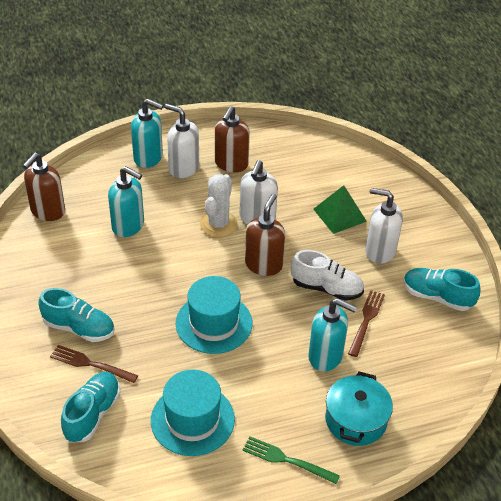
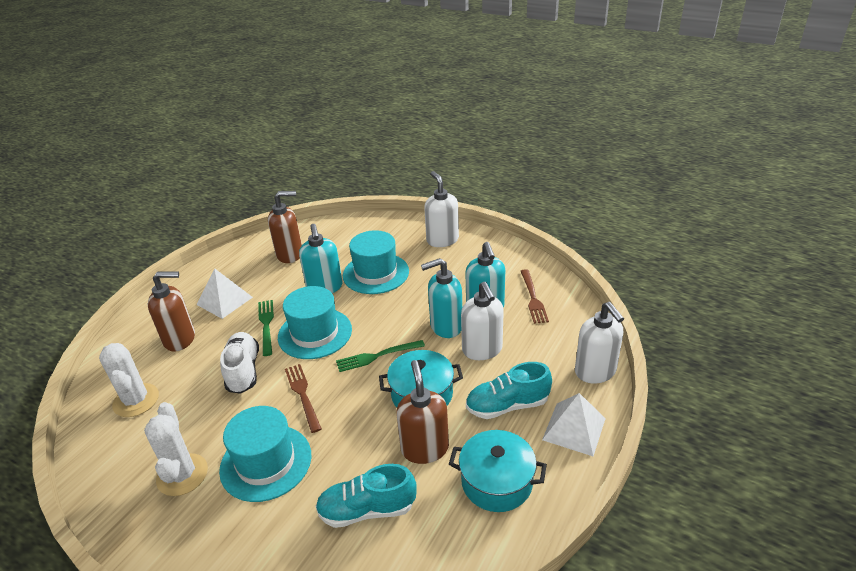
green fork: [242,436,340,484] = 1 -> [258,300,274,356] [336,340,425,372] = 2
green pyramid: [313,185,367,234] = 1 -> none = 0
turquoise hat: [151,369,235,456] [176,276,252,354] = 2 -> [219,406,311,502] [278,286,352,359] [343,230,409,294] = 3
turquoise pot: [325,371,393,446] = 1 -> [379,350,463,407] [449,430,547,512] = 2
turquoise shoe: [38,288,115,342] [61,372,120,443] [404,268,481,311] = 3 -> [315,464,417,528] [466,362,552,419] = 2
white cactus: [200,174,238,237] = 1 -> [99,343,159,417] [144,402,208,496] = 2
white pyramid: none = 0 -> [197,268,253,319] [542,393,606,456] = 2

